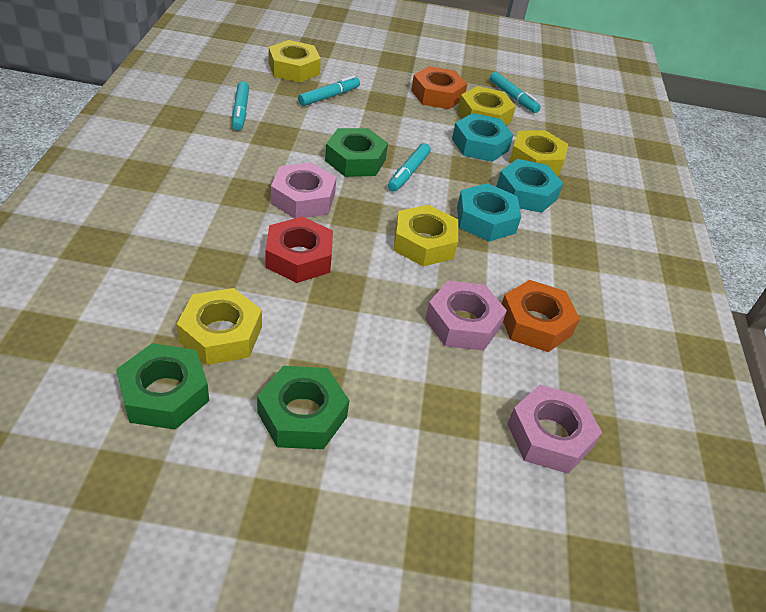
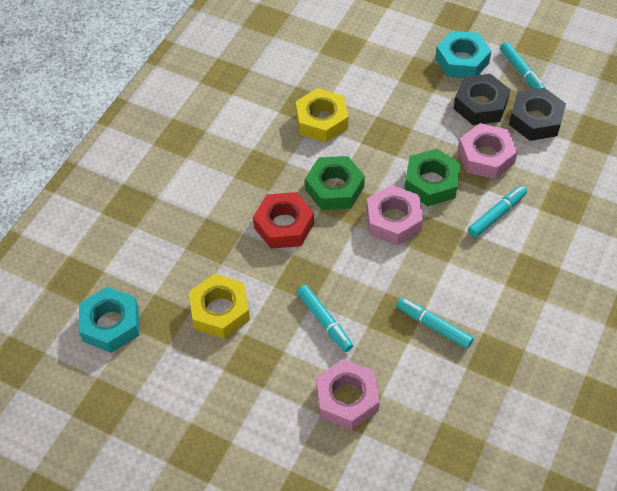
black nut: none = 0 -> [453,74,510,125] [509,88,566,141] = 2
green nut: [116,343,209,430] [257,366,349,449] [325,128,388,177] = 3 -> [305,156,365,210] [405,149,461,206] = 2
orange nut: [411,66,467,109] [502,280,580,352] = 2 -> none = 0
turquoise nut: [452,113,513,162] [457,183,521,242] [496,159,563,213] = 3 -> [79,287,139,353] [435,31,491,78] = 2
yellow nut: [177,288,262,365] [269,40,321,82] [393,205,458,266] [458,86,516,125] [509,130,568,176] = 5 -> [189,274,250,339] [295,88,348,142] = 2

